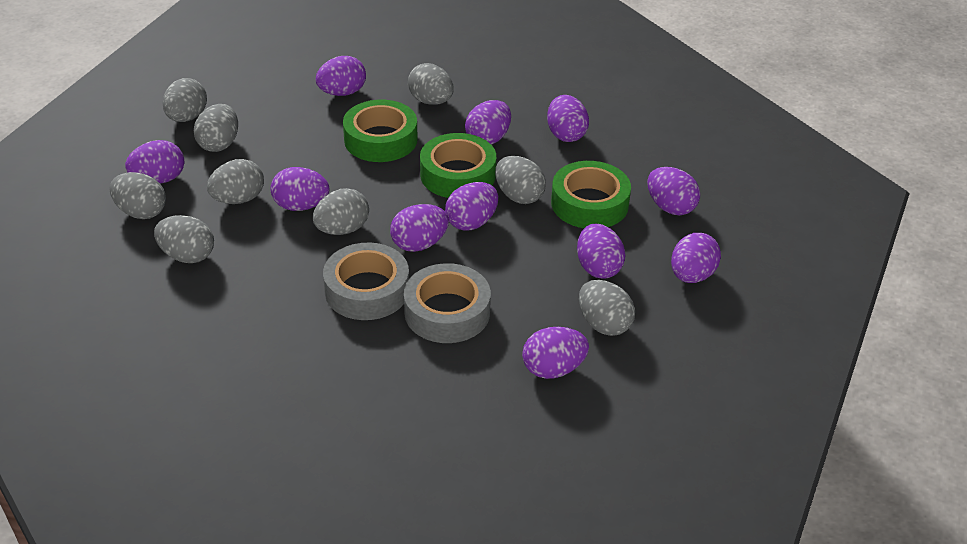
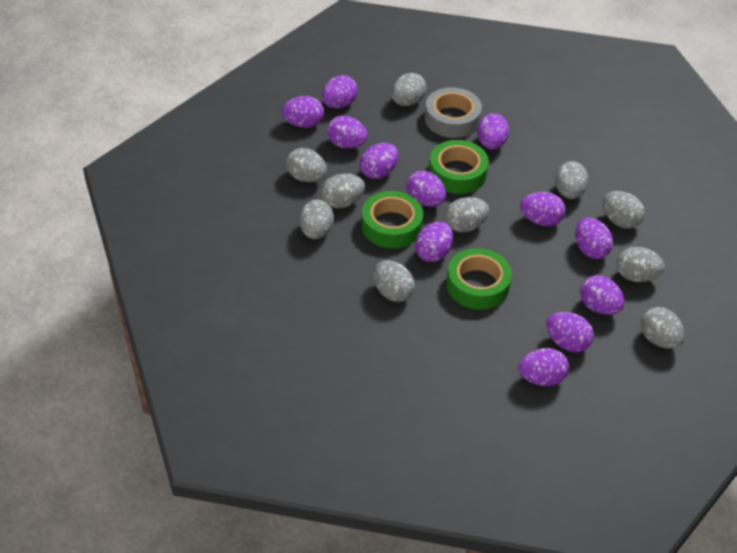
grey egg: [110,172,166,219] [154,215,214,263] [163,78,207,122] [194,104,238,152] [207,159,264,204] [313,188,369,235] [408,63,454,105] [495,156,546,204] [579,280,635,336] = 9 -> [286,148,327,182] [299,200,334,239] [321,174,365,208] [373,260,415,302] [392,73,427,106] [445,197,489,233] [555,161,589,199] [602,191,645,229] [617,247,665,282] [641,307,685,349] = 10
grey tape: [323,243,409,320] [404,263,491,343] = 2 -> [425,87,482,138] = 1
purple egg: [125,140,184,184] [270,167,329,211] [316,56,366,96] [390,204,449,252] [445,182,498,231] [465,100,511,145] [522,327,589,379] [547,95,589,142] [577,224,625,279] [647,167,700,215] [671,233,721,283] = 11 -> [282,96,324,128] [322,75,358,108] [327,116,368,149] [360,143,399,179] [406,171,446,207] [415,222,453,262] [477,113,509,149] [518,348,569,386] [520,192,565,226] [546,312,594,352] [575,218,613,259] [580,275,624,315] = 12

